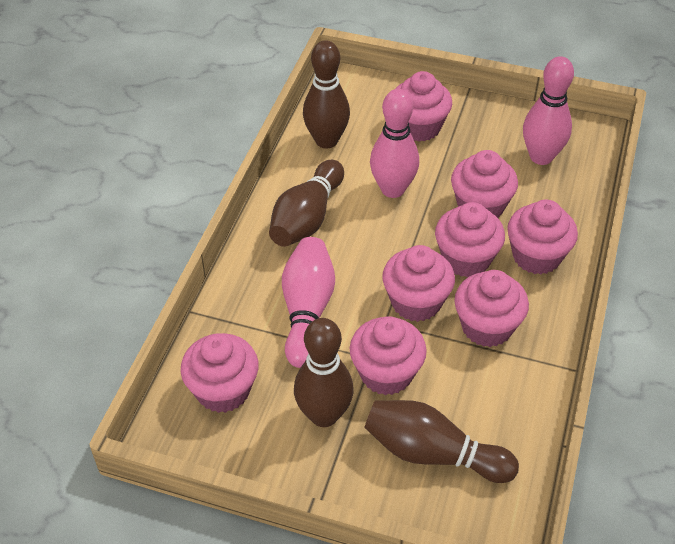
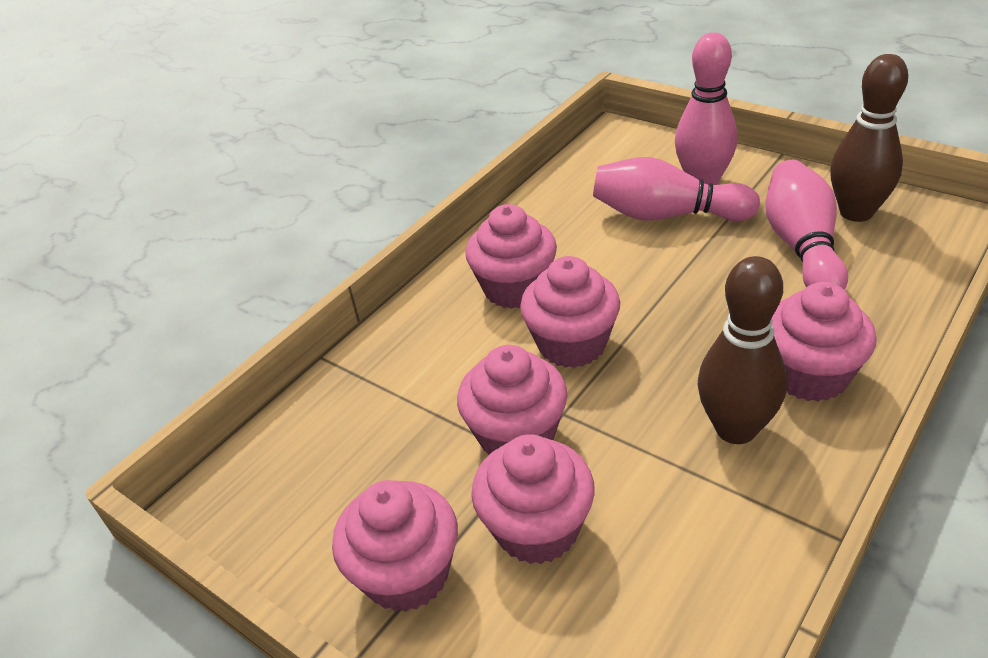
brown bowling pin: [269,160,344,247] [294,318,354,427] [303,40,350,148] [364,400,519,483] = 4 -> [698,256,787,444] [830,54,908,222] = 2
pink cupcake: [180,333,259,413] [350,316,427,395] [382,245,455,322] [395,71,452,142] [435,202,505,277] [451,150,518,218] [454,270,529,347] [507,200,578,275] = 8 -> [332,480,458,612] [457,345,567,455] [465,204,557,309] [471,434,595,564] [520,256,620,368] [772,282,877,402] = 6

